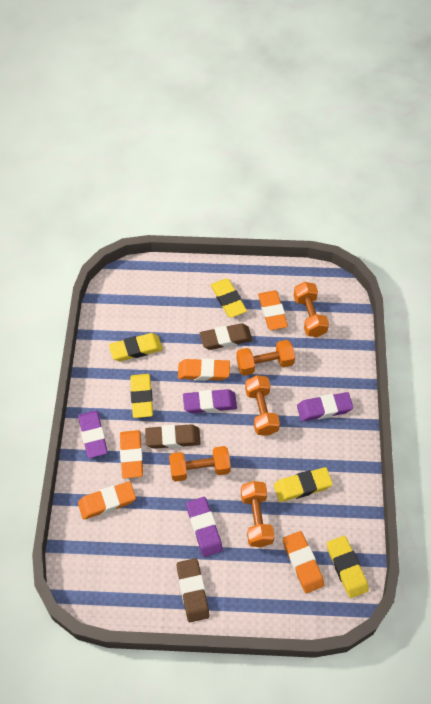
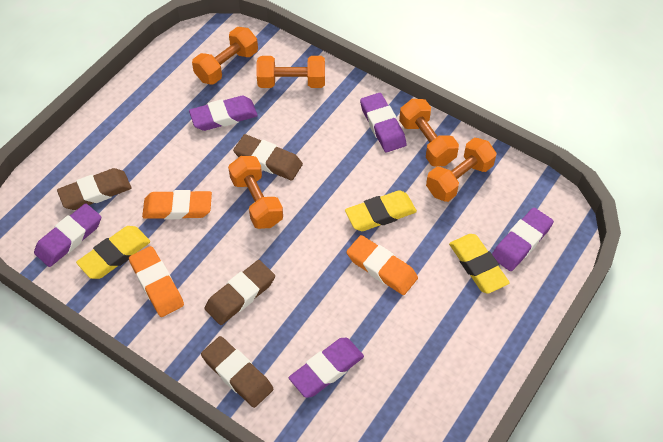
brown eraser: [145,424,201,449] [177,558,210,622] [200,323,252,350] = 3 -> [57,168,131,210] [201,336,273,408] [205,260,275,325] [233,134,303,180] = 4
orange eraser: [78,481,136,520] [120,430,143,478] [178,358,230,381] [258,291,288,330] [283,531,324,593] = 5 -> [129,246,184,317] [142,190,212,219] [346,235,418,295] = 3
purple eraser: [78,411,108,458] [183,389,237,413] [186,497,223,557] [297,392,353,421] = 4 -> [34,203,101,267] [189,96,258,131] [289,338,364,398] [360,93,407,152] [492,208,554,271] = 5
yellow eraser: [109,333,163,361] [130,374,153,418] [211,279,247,318] [274,467,333,502] [327,536,369,598] = 5 -> [76,226,150,279] [345,190,417,231] [449,234,510,294] = 3

